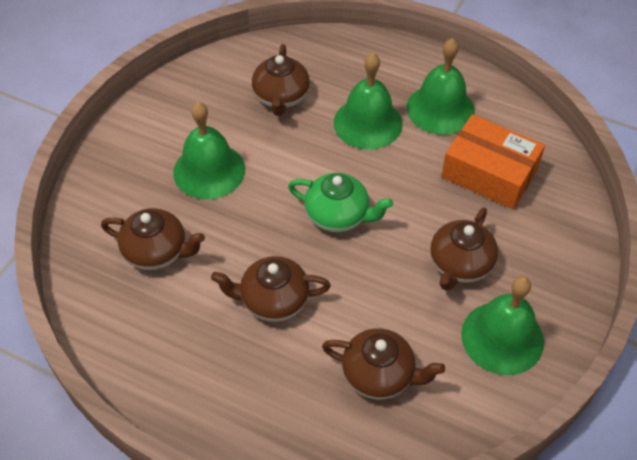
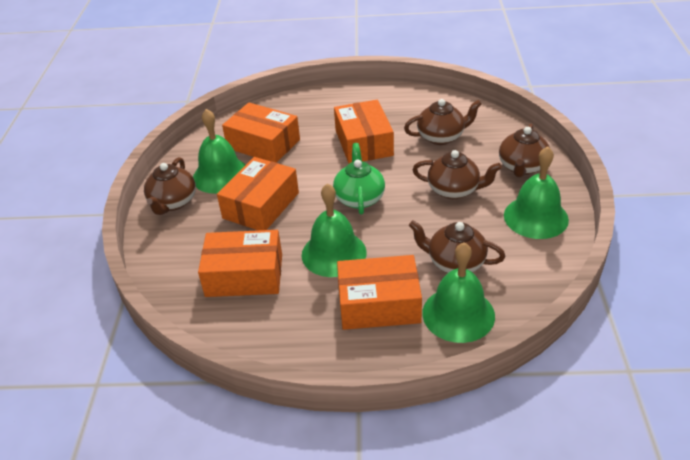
orange box: [441,114,545,209] = 1 -> [198,230,282,297] [217,157,299,230] [222,102,300,163] [334,100,394,163] [337,255,422,330] = 5

